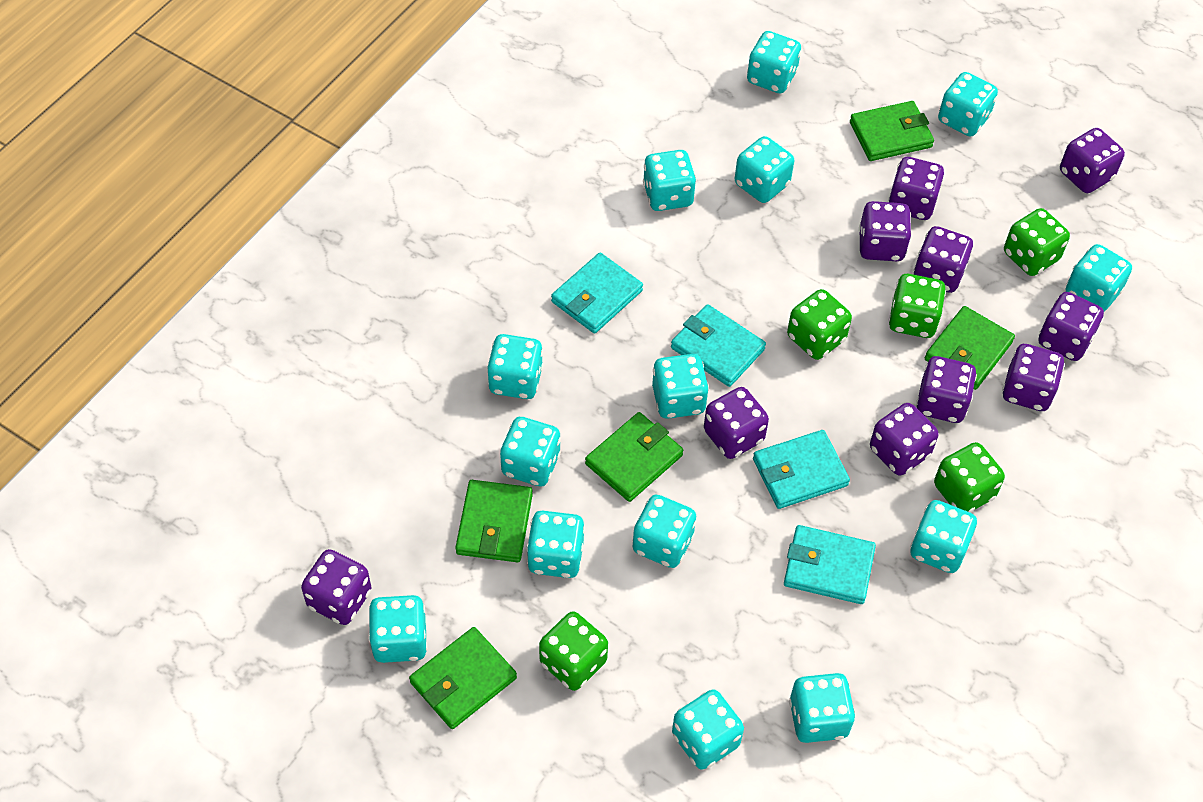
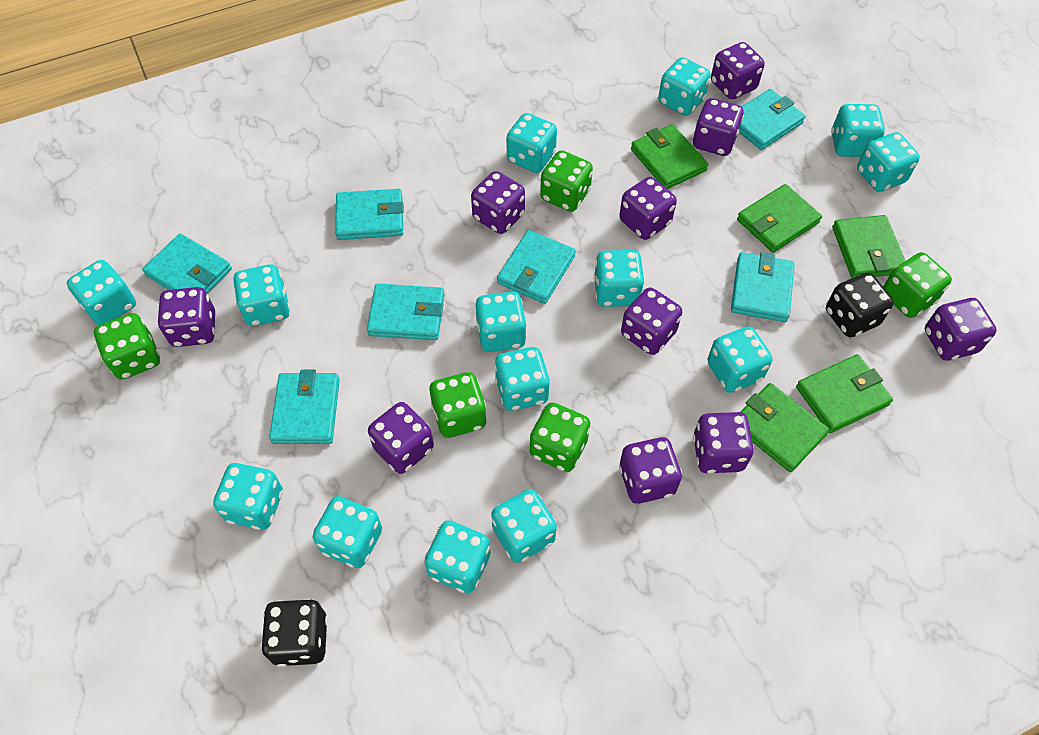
black dice: none = 0 -> [261,599,328,667] [826,273,894,337] = 2
turquoise wallet: [551,253,643,333] [671,304,766,387] [753,430,850,509] [784,525,876,604] = 4 -> [142,233,232,293] [269,370,340,444] [335,189,404,240] [367,284,445,340] [497,230,576,304] [731,252,795,322] [739,89,805,150] = 7

